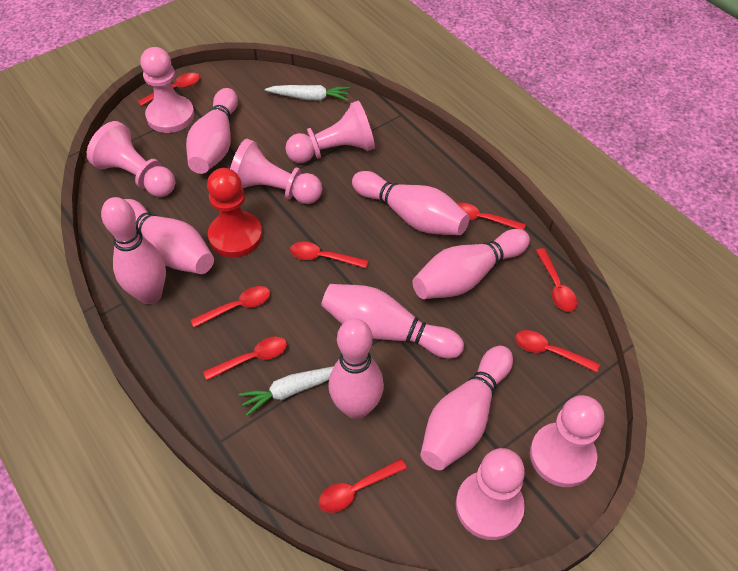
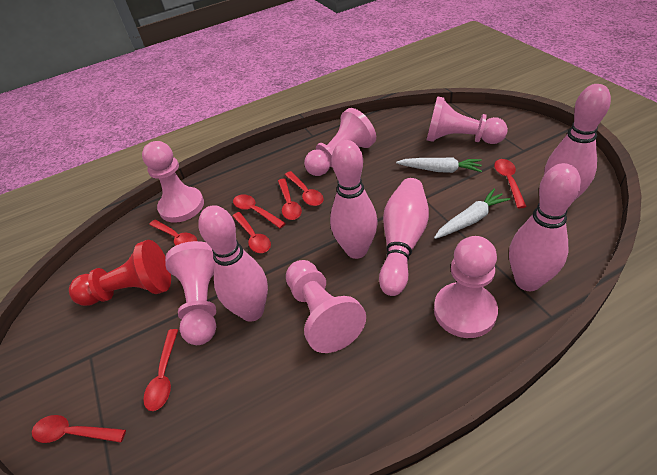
pink bowling pin: [101,197,166,304] [124,199,214,274] [186,88,238,174] [321,284,464,359] [329,318,384,419] [352,171,469,235] [412,229,530,299] [420,346,513,470] = 8 -> [198,205,268,322] [330,140,378,259] [379,178,429,296] [509,163,581,291] [544,84,611,202] = 5

